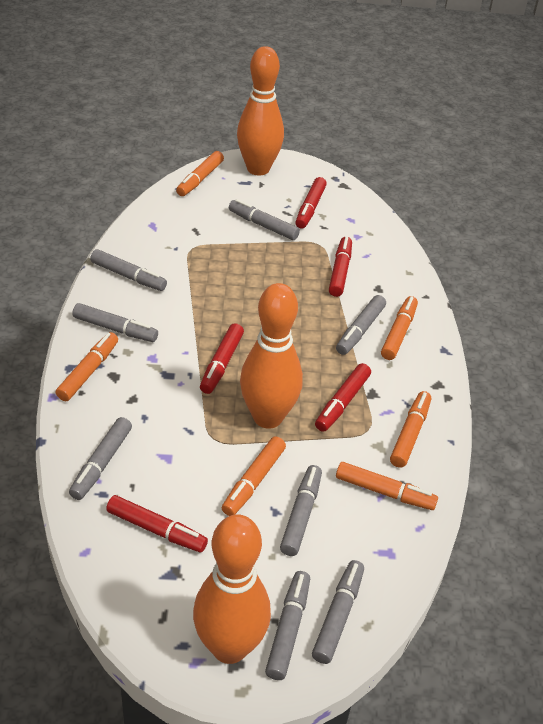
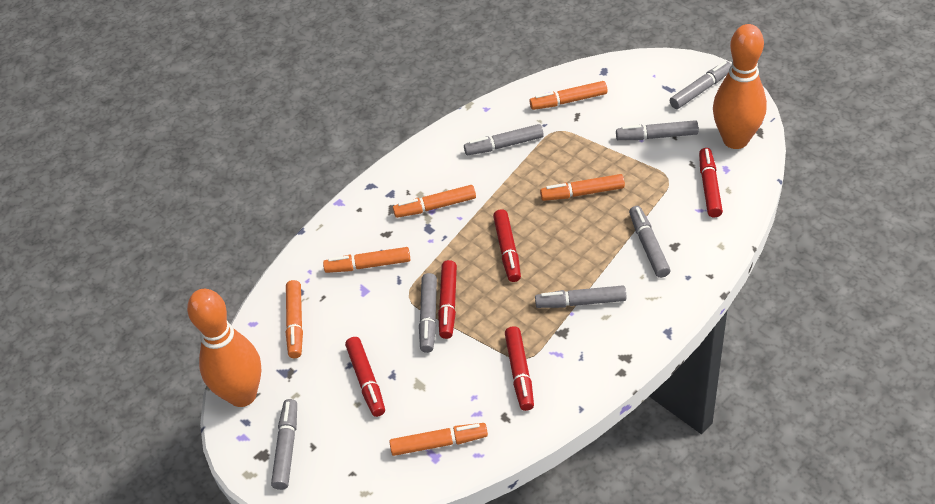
grey marker: [69,417,132,500] [72,303,158,342] [90,249,167,291] [229,199,300,240] [265,571,310,680] [280,465,322,556] [312,560,364,664] [336,295,386,355] = 8 -> [271,399,297,490] [419,273,437,353] [464,124,544,155] [535,285,627,308] [616,120,699,141] [629,206,670,278] [670,61,731,109] = 7
orange bowling pin: [193,514,271,664] [237,46,284,176] [240,283,303,429] = 3 -> [187,289,261,407] [713,24,767,149] = 2

